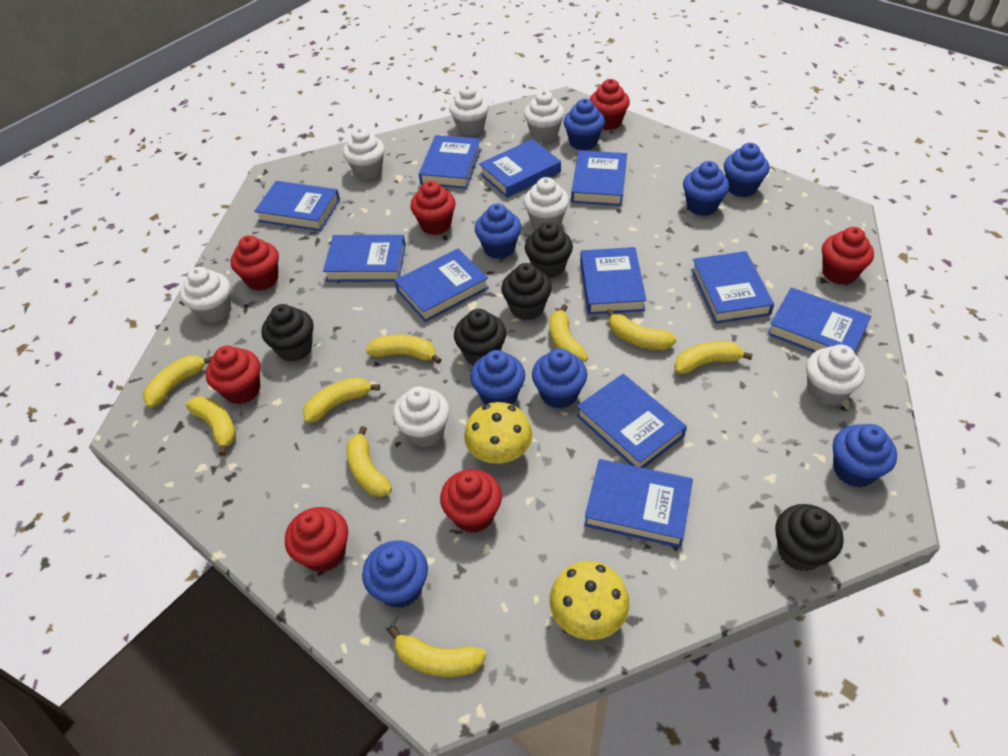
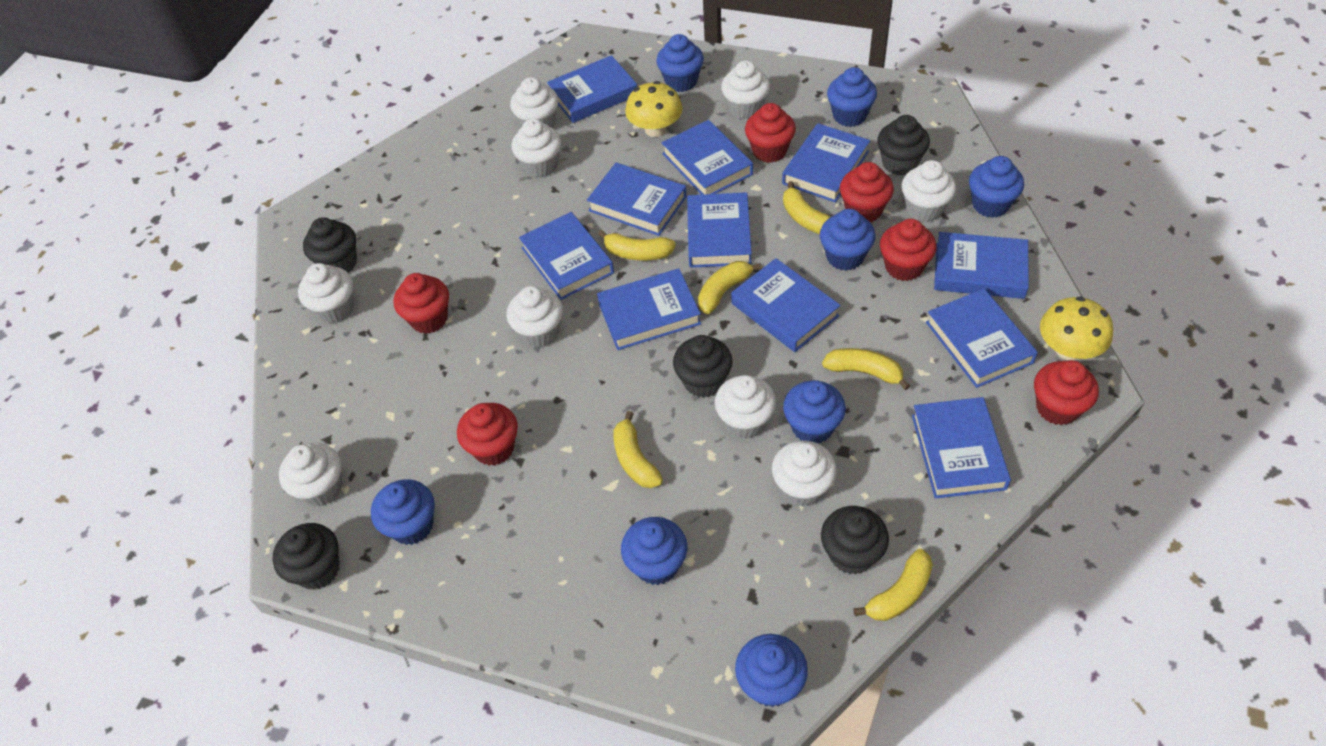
red cupcake: [206,346,260,404] [231,235,279,291] [285,507,348,572] [410,181,456,235] [440,469,502,533] [590,79,630,130] [822,227,874,285] = 7 -> [394,273,449,334] [457,403,518,466] [745,103,796,163] [840,162,894,222] [880,219,937,281] [1034,360,1099,425] = 6
white cupcake: [180,267,231,323] [343,128,385,180] [393,387,450,447] [449,85,489,136] [524,91,565,142] [524,177,569,229] [806,344,865,406] = 7 -> [279,443,342,506] [298,263,354,323] [507,286,563,347] [510,77,558,128] [512,119,561,178] [715,375,776,439] [721,61,770,119] [772,440,837,507] [902,160,956,222] = 9
yellow banana: [143,355,212,408] [186,396,236,456] [303,377,380,423] [346,426,392,497] [366,335,442,364] [388,627,486,677] [550,304,588,362] [606,309,677,350] [674,341,753,374] = 9 -> [598,230,676,261] [613,411,663,488] [698,261,762,314] [783,181,830,234] [822,348,910,390] [853,549,933,621] = 6

